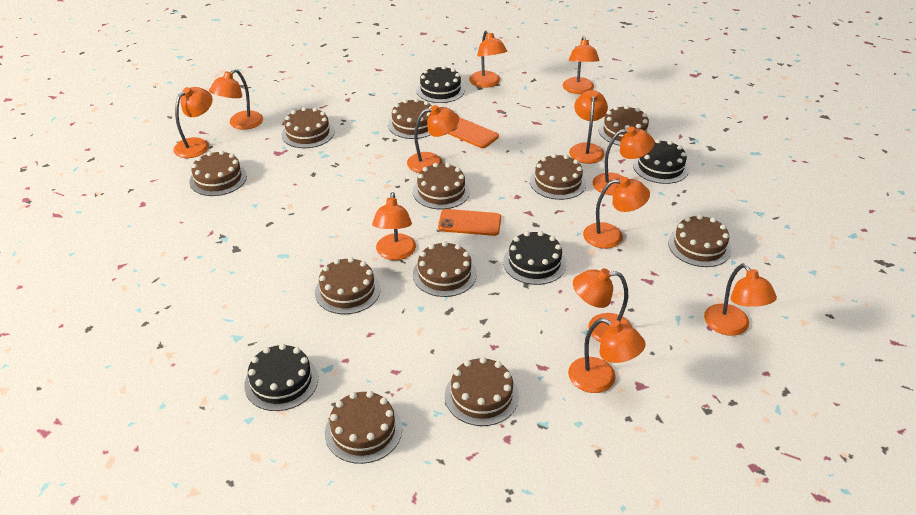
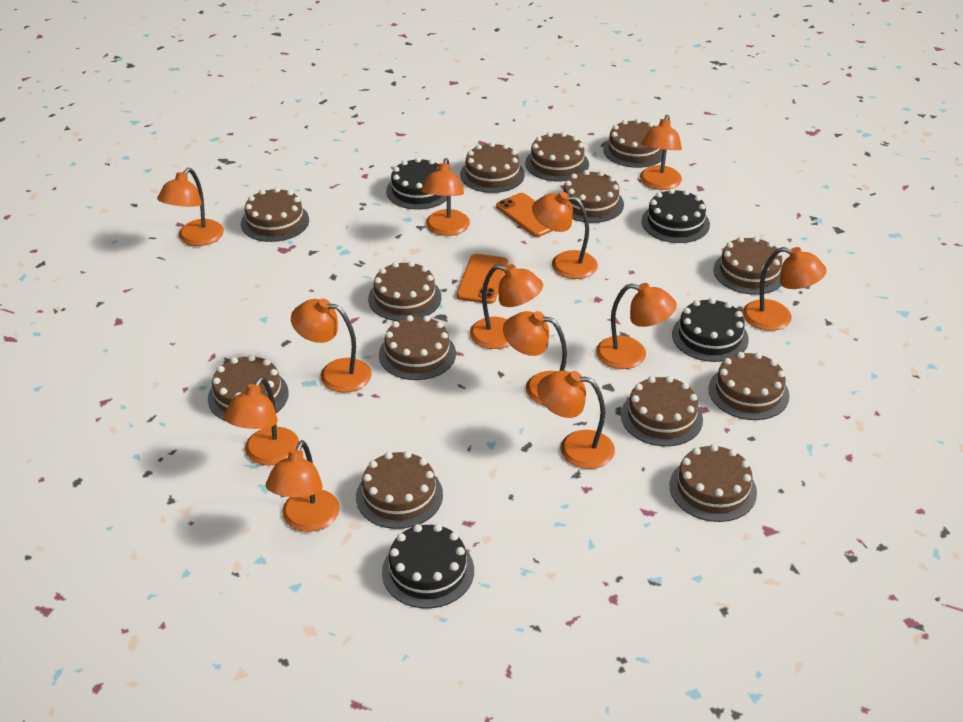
brown cake: [190,150,247,196] [281,107,334,148] [315,257,381,314] [325,391,402,464] [388,98,432,139] [413,163,470,209] [413,241,477,297] [445,357,519,426] [530,154,586,200] [599,105,651,146] [668,214,731,267] = 11 -> [208,355,289,421] [241,187,309,242] [356,451,443,529] [368,261,441,321] [379,315,456,380] [460,142,525,193] [525,132,589,181] [563,170,624,223] [603,119,663,168] [621,376,703,446] [670,444,757,522] [708,352,789,420] [713,236,782,294] = 13

